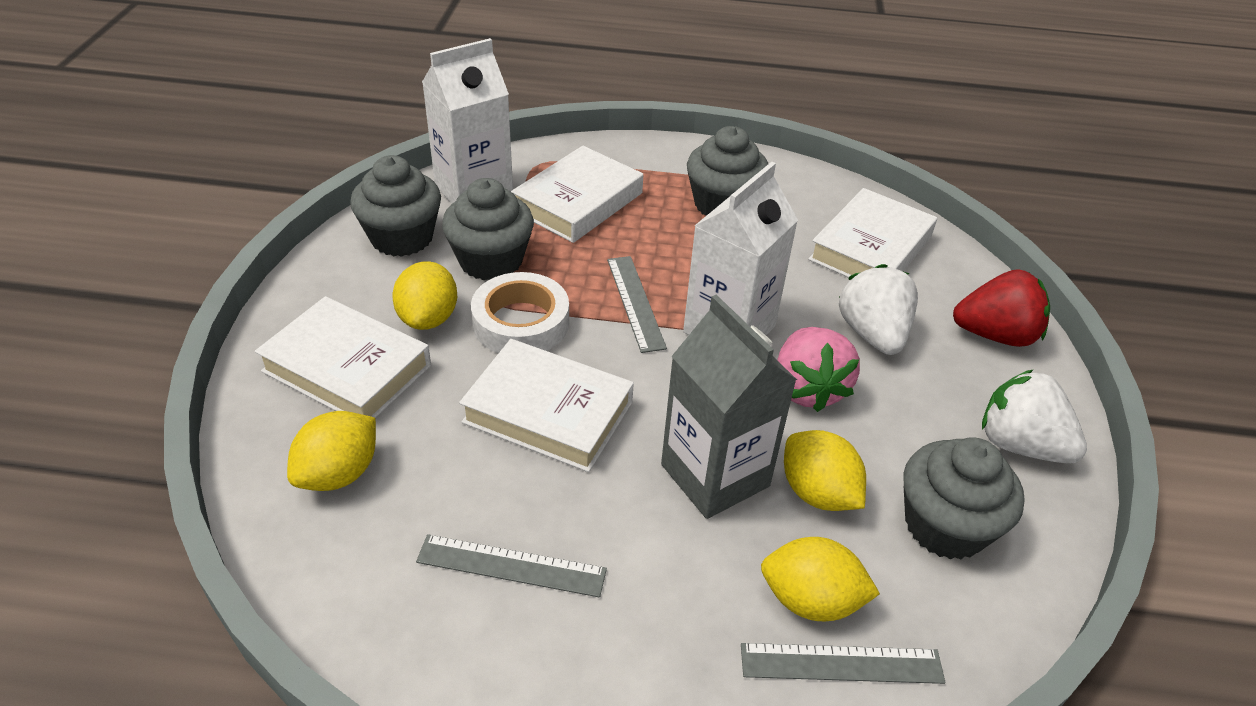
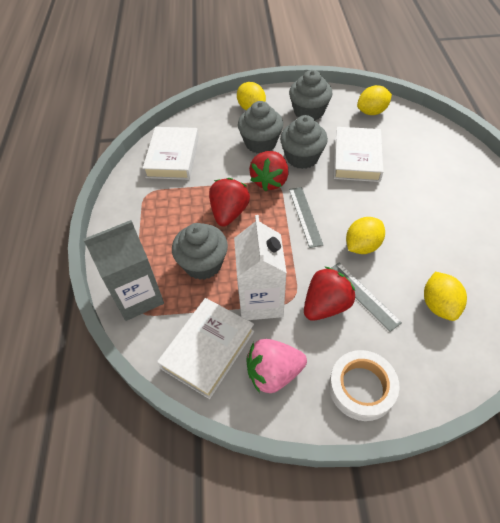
grey ruler: [416,534,607,597] [607,256,667,353] [741,643,945,684] = 3 -> [289,187,323,248] [331,263,402,332] = 2
red strawberry: [953,269,1050,347] = 1 -> [209,178,250,226] [249,151,288,191] [304,266,356,321] = 3
white book: [255,296,431,418] [459,339,634,472] [511,146,643,243] [808,188,937,278] = 4 -> [143,127,199,180] [157,298,254,399] [334,127,384,182] = 3
white carton: [422,38,513,204] [683,162,798,335] = 2 -> [234,215,287,320] = 1
white strawberry: [839,264,918,355] [982,369,1087,464] = 2 -> none = 0

